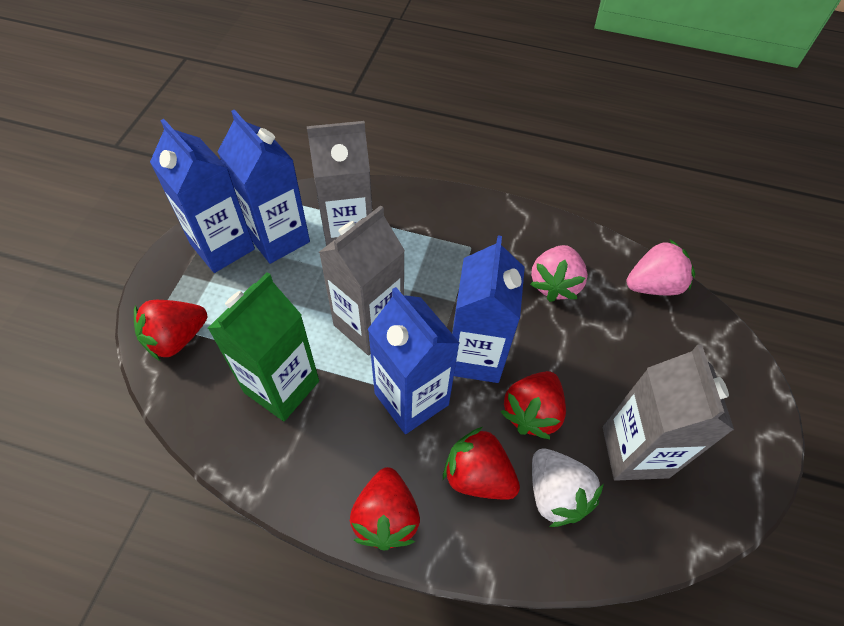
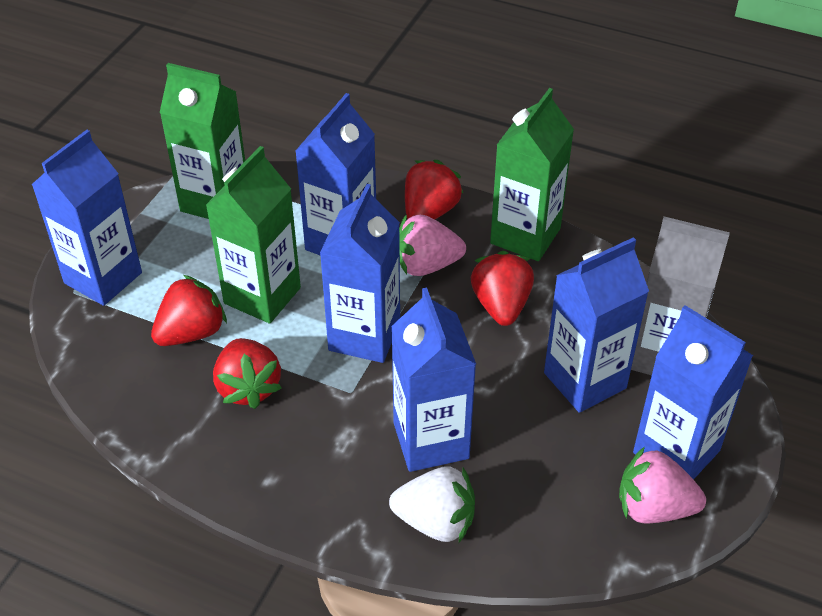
blue carton: [150,119,255,273] [218,109,310,264] [368,287,460,434] [452,235,525,383] = 4 -> [31,130,142,306] [296,93,376,255] [320,184,400,363] [391,288,476,472] [544,237,649,413] [633,305,753,480] = 6
green carton: [208,272,319,421] = 1 -> [160,63,245,219] [206,146,301,324] [490,88,574,261] = 3
grey carton: [307,121,373,246] [319,205,405,355] [602,344,734,481] = 3 -> [631,217,730,375] = 1

